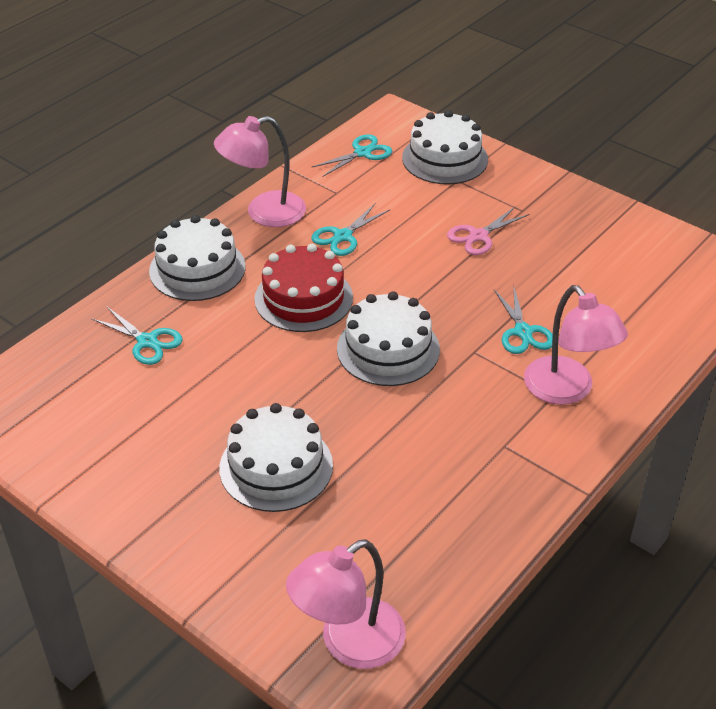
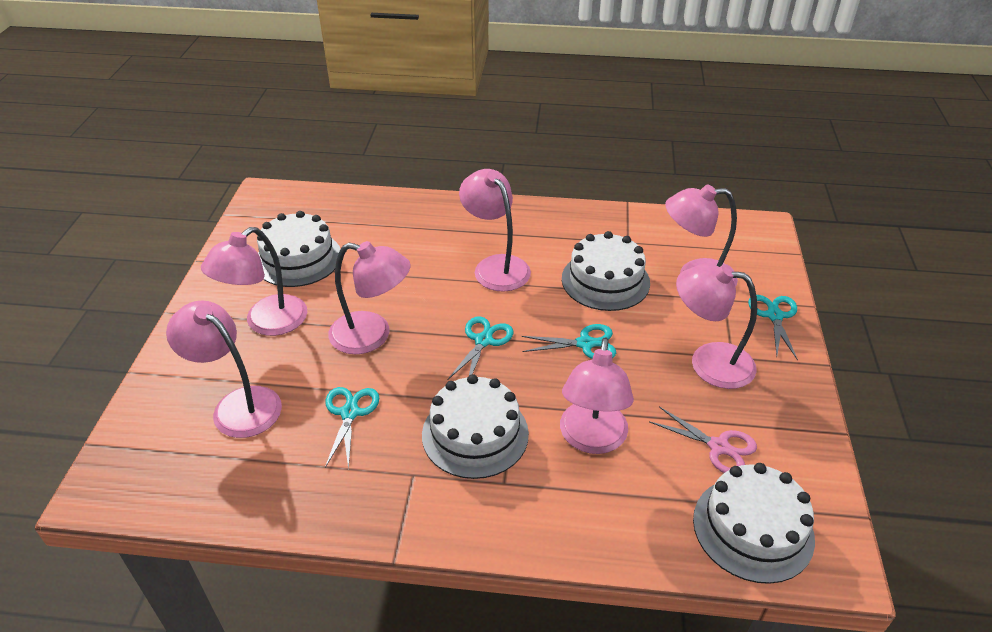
pink lamp: [214,116,306,227] [286,539,406,669] [524,285,628,405] = 3 -> [166,301,282,438] [201,227,307,336] [328,241,411,354] [459,169,531,292] [560,337,634,454] [665,184,738,287] [676,264,757,389] = 7
red cake: [254,244,353,332] = 1 -> none = 0

